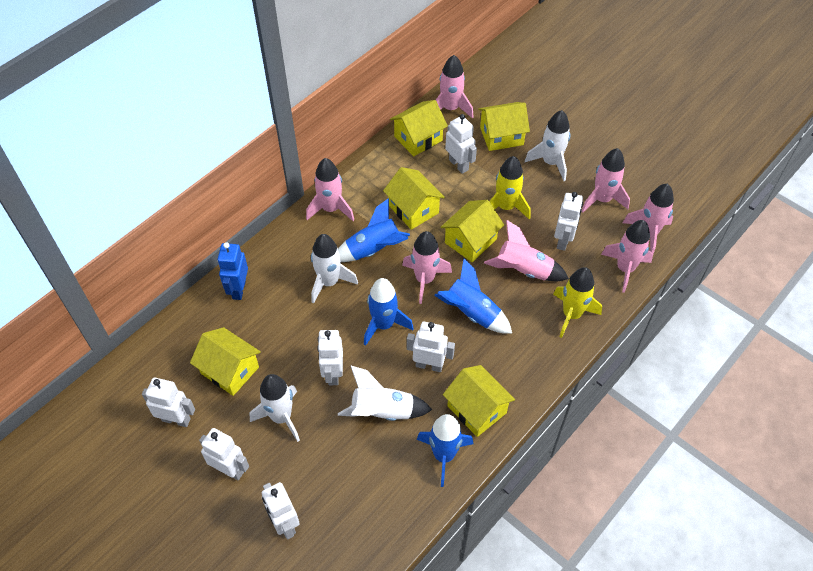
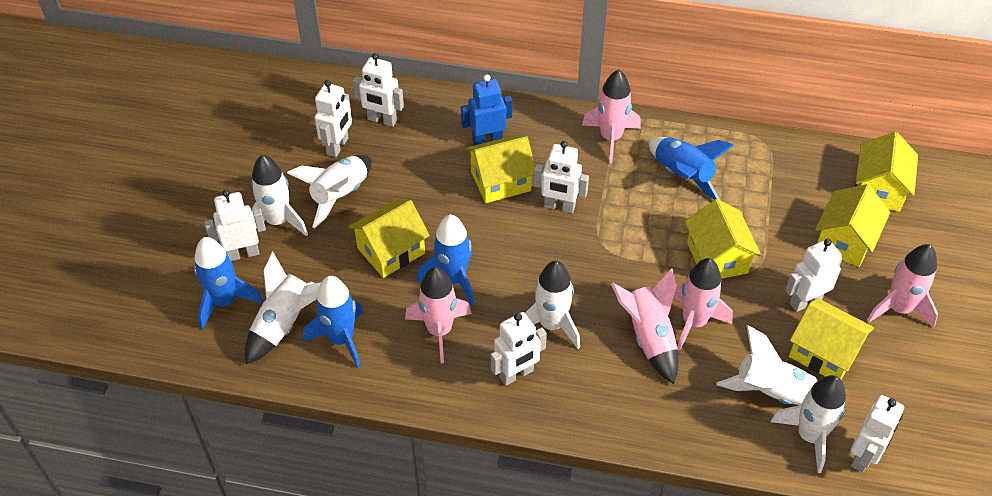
pink rocket: [306,158,354,221] [402,231,452,304] [436,55,473,119] [484,220,569,281] [582,148,630,212] [601,220,653,293] [623,184,674,254] = 7 -> [405,267,472,364] [582,70,641,163] [611,268,678,384] [674,258,733,351] [866,244,938,328] = 5
white rocket: [250,374,300,442] [311,234,358,304] [338,366,432,421] [525,110,570,181] = 4 -> [245,251,321,364] [251,155,308,236] [287,155,372,228] [525,261,580,349] [716,325,819,405] [770,375,846,473] = 6
yellow rocket: [490,156,531,220] [553,267,602,338] = 2 -> none = 0

